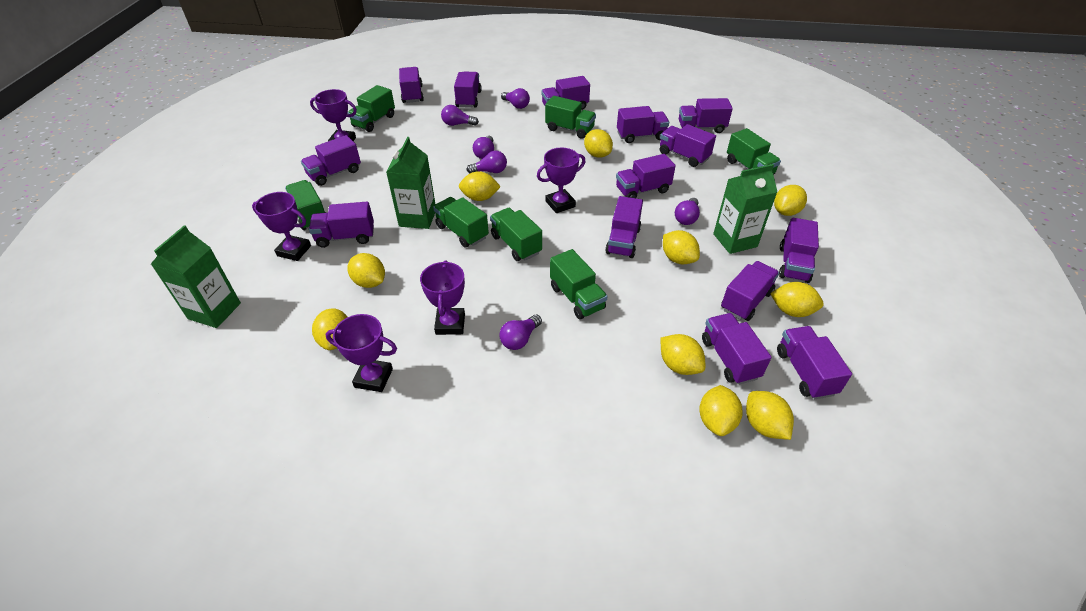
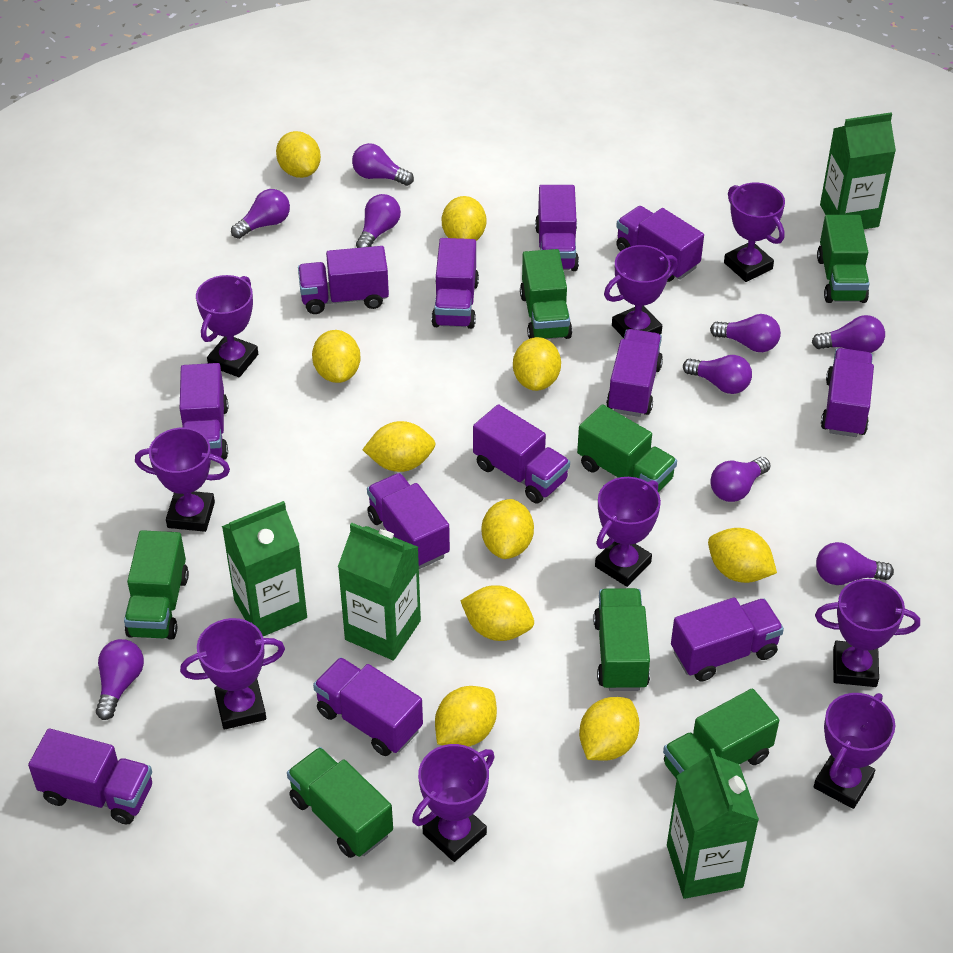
green carton: [151,225,241,328] [386,137,436,229] [713,164,777,254] = 3 -> [222,501,307,636] [338,523,421,661] [667,748,759,899] [820,112,896,229] = 4
purple light bulb: [441,105,479,126] [467,151,507,173] [473,136,494,159] [499,315,542,350] [501,88,530,109] [675,198,700,225] = 6 -> [96,639,144,720] [231,189,290,239] [352,143,414,186] [356,194,401,248] [683,355,752,394] [710,314,781,352] [710,457,771,502] [812,315,885,353] [816,542,894,585] = 9
purple trophy: [252,192,311,261] [310,89,357,141] [326,314,397,392] [420,260,465,335] [537,148,586,213] = 5 -> [135,428,230,532] [180,618,285,730] [196,275,258,377] [412,744,495,862] [595,477,661,587] [604,245,678,338] [724,183,785,282] [814,693,895,809] [815,579,920,687] = 9
purple truck: [301,135,361,186] [309,202,374,248] [399,67,424,103] [454,72,482,108] [541,76,590,110] [605,196,643,258] [616,154,676,198] [617,106,669,143] [660,124,716,167] [679,98,733,133] [702,313,771,385] [721,261,779,321] [777,326,852,399] [779,218,819,283] = 14 -> [28,729,152,825] [180,363,228,460] [298,246,389,314] [313,657,423,756] [367,473,450,569] [431,238,479,329] [473,404,570,504] [535,185,579,271] [606,329,663,417] [616,206,704,282] [671,598,784,681] [821,348,874,437] = 12

